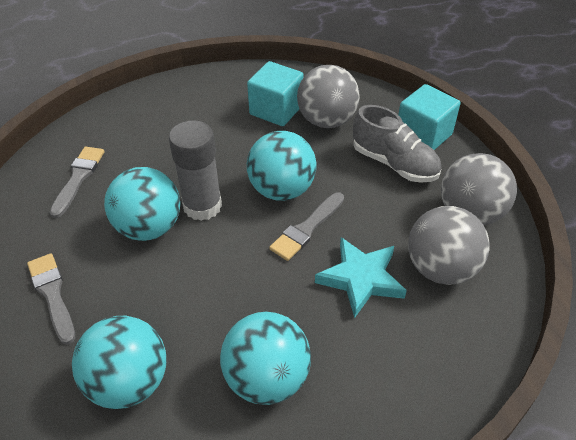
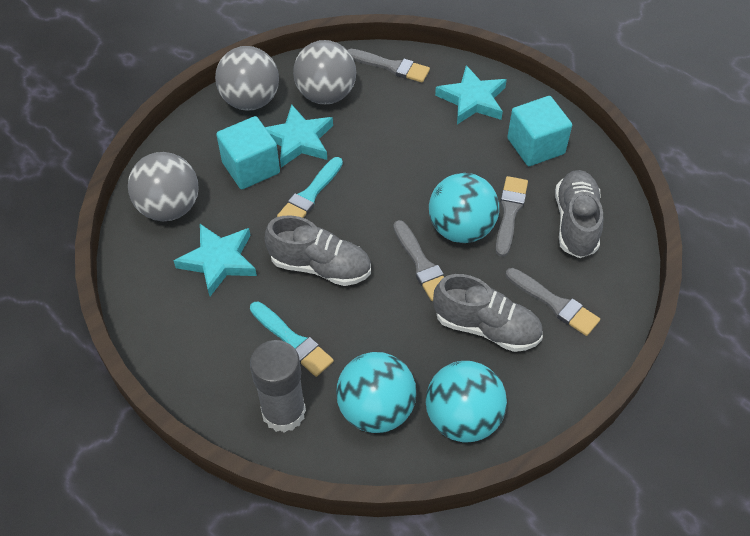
grey brush: [27,253,75,345] [49,147,105,218] [269,192,344,261] = 3 -> [348,49,430,82] [394,220,444,301] [496,176,528,257] [506,268,600,336] = 4
grey shoe: [353,105,441,183] = 1 -> [265,215,371,286] [433,274,543,352] [555,170,603,258] = 3
turquoise ball: [72,316,166,409] [104,167,180,241] [220,312,311,405] [247,131,316,201] = 4 -> [336,352,417,433] [426,361,507,443] [429,173,499,243] = 3
turquoise brush: none = 0 -> [250,301,334,377] [277,157,343,218] = 2
turquoise star: [315,237,407,318] = 1 -> [174,224,257,296] [265,104,333,167] [435,65,507,124] = 3

